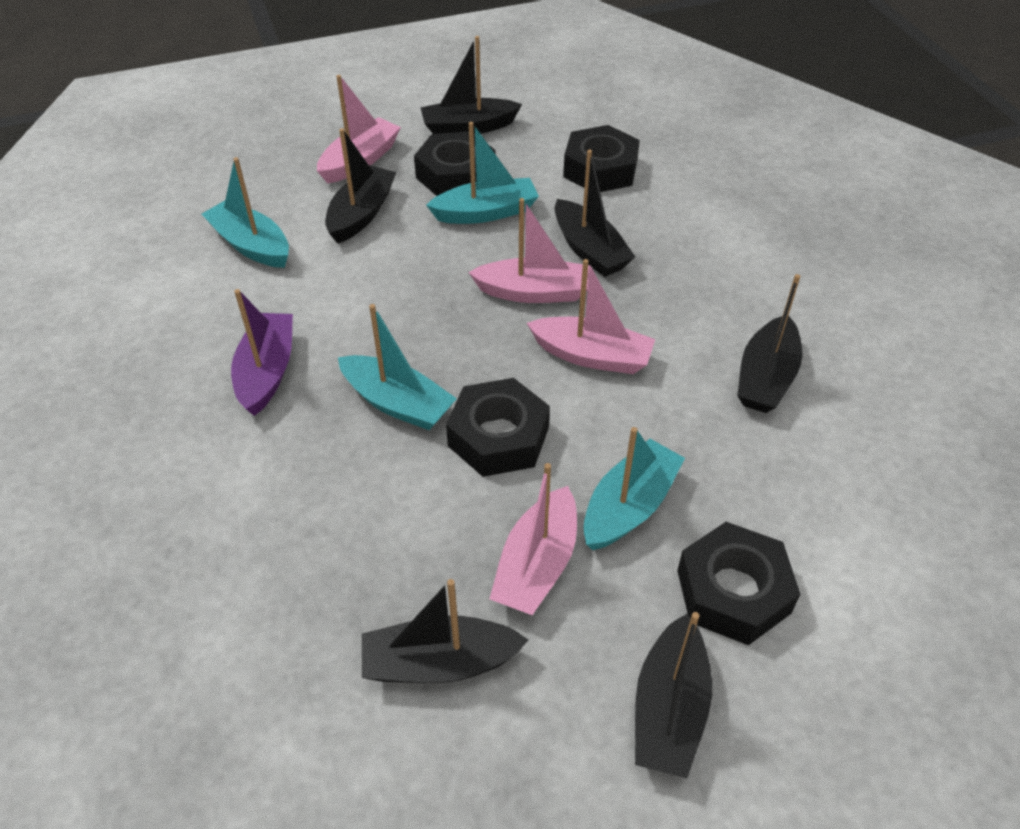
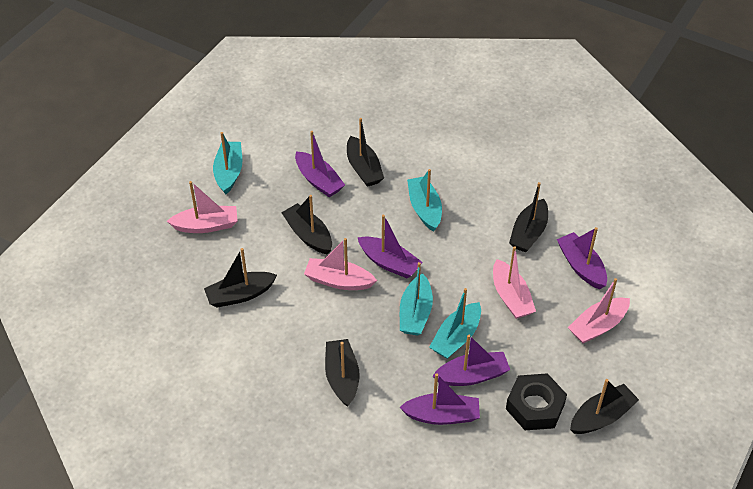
black nut: [414,131,495,196] [446,378,550,477] [563,125,640,192] [677,522,800,645] = 4 -> [506,373,567,430] = 1
purple boat: [231,289,293,416] = 1 -> [295,131,345,197] [357,215,423,278] [399,373,480,425] [432,335,510,386] [557,227,607,289] = 5

